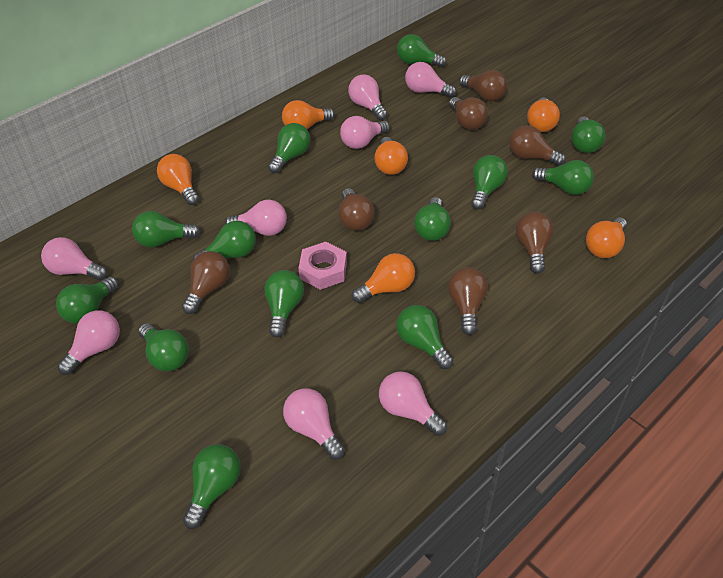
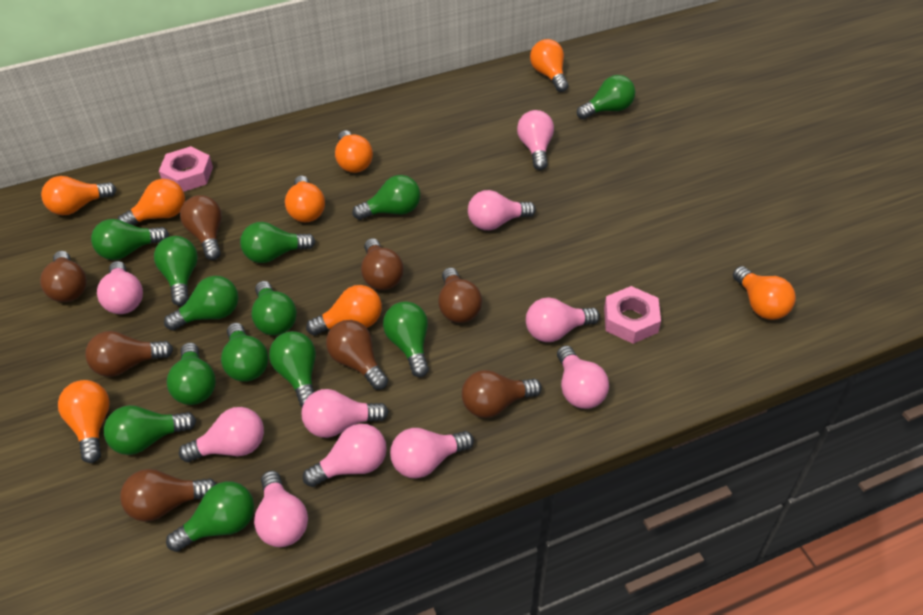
brown light bulb: [182,251,230,314] [338,188,375,231] [448,267,488,335] [449,97,488,130] [459,70,507,102] [509,125,566,166] [516,211,554,274] = 7 -> [40,251,87,302] [85,331,173,377] [120,469,216,522] [180,195,222,260] [326,320,388,390] [361,238,404,290] [438,267,482,323] [462,370,542,418] = 8
orange light bulb: [157,154,199,205] [282,100,335,129] [352,253,415,303] [374,137,408,175] [527,97,560,132] [586,217,627,258] = 6 -> [41,176,116,215] [58,380,110,463] [118,179,185,225] [285,176,325,222] [306,285,382,335] [335,131,373,173] [530,39,568,92] [733,266,796,320] = 8
pink light bulb: [41,237,107,280] [57,310,120,375] [225,200,287,236] [283,388,345,460] [340,116,390,149] [348,74,387,120] [379,371,447,436] [405,62,456,97] = 8 -> [97,261,143,314] [179,407,264,462] [254,471,308,547] [302,389,389,438] [303,424,387,487] [390,428,474,479] [468,190,536,230] [517,110,554,170] [526,298,600,342] [557,345,609,409] = 10
pink nut: [299,242,347,290] = 1 -> [159,146,213,192] [604,286,661,344] = 2

